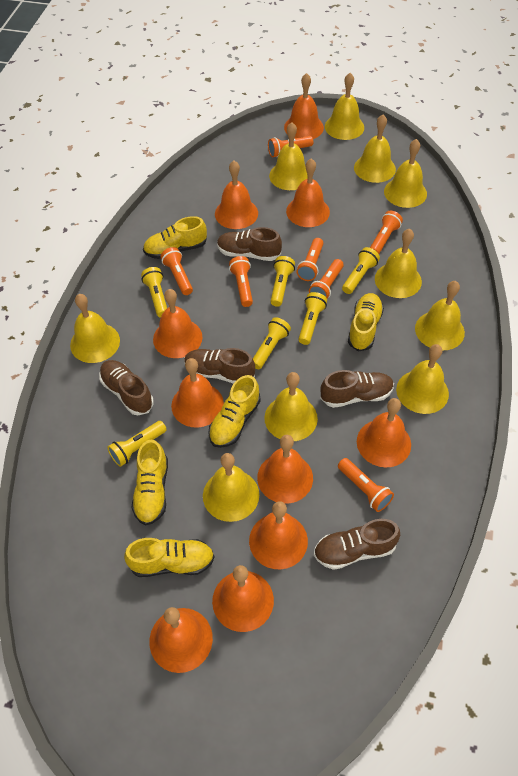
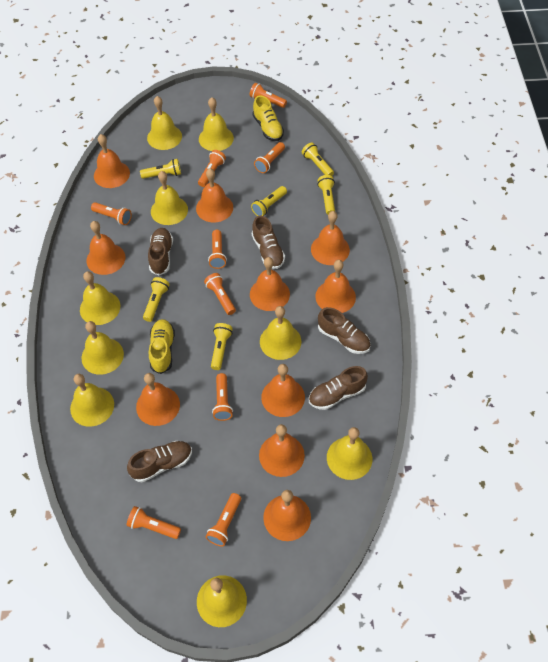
orange flashlight: [160,247,193,295] [229,256,253,307] [268,136,313,157] [296,238,323,281] [309,259,344,299] [338,458,394,512] [370,211,403,254] = 7 -> [91,202,132,225] [127,506,181,539] [198,150,226,187] [204,273,236,315] [206,493,241,547] [208,230,227,269] [212,373,233,421] [250,83,287,108] [254,142,285,173] = 9
yellow bell: [70,294,120,363] [203,453,259,522] [264,372,318,441] [269,122,308,190] [325,73,364,140] [354,115,396,183] [375,229,422,298] [384,139,427,208] [396,344,449,414] [415,281,465,350] = 10 -> [70,374,114,427] [80,271,120,325] [82,321,124,375] [147,96,182,150] [151,171,188,225] [197,575,247,627] [199,97,234,151] [260,306,301,360] [327,427,372,480] = 9
yellow shoe: [124,538,215,577] [131,440,168,525] [143,216,207,259] [208,375,261,448] [348,293,384,351] = 5 -> [149,319,175,374] [253,95,284,141] = 2

